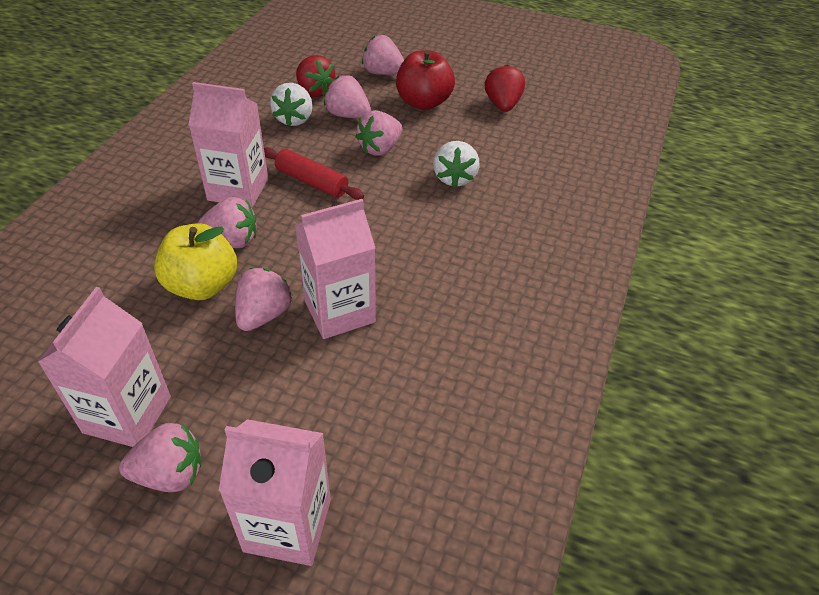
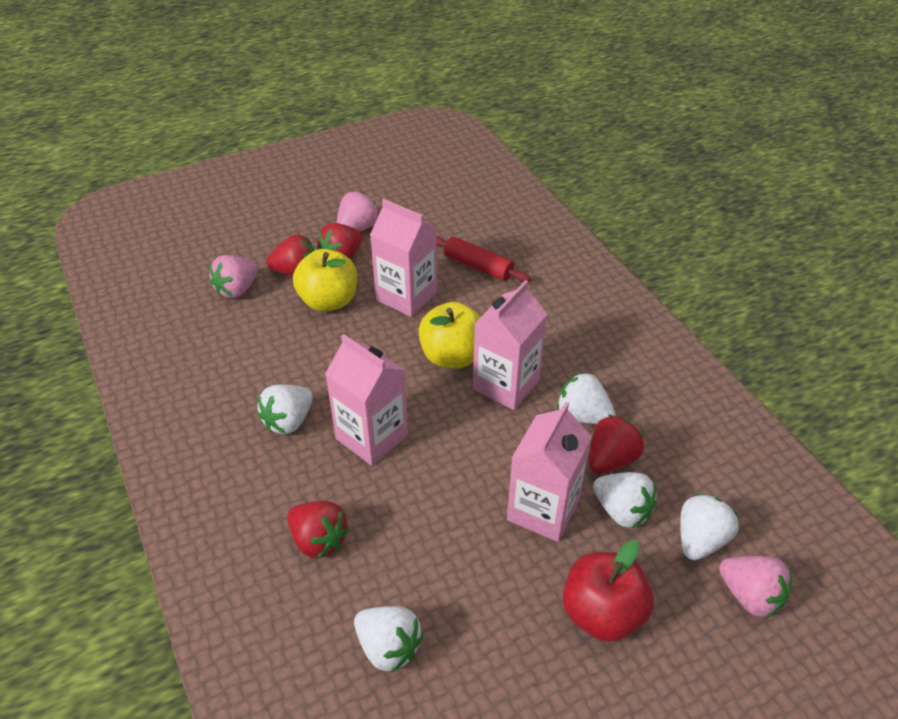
pink strawberry: [119,423,202,492] [198,197,256,248] [235,268,293,331] [324,75,371,118] [356,110,403,156] [362,35,404,75] = 6 -> [209,255,258,298] [337,191,379,231] [719,556,792,618] = 3
red strawberry: [296,55,336,97] [485,64,525,112] = 2 -> [267,234,315,276] [287,501,349,559] [317,223,362,260] [589,415,644,474] = 4
white strawberry: [270,83,313,127] [433,141,480,188] = 2 -> [257,385,313,434] [354,606,423,673] [557,372,616,424] [593,472,657,528] [680,493,739,560] = 5
yellow apple: [154,223,237,300] = 1 -> [293,249,357,312] [419,302,481,368] = 2

